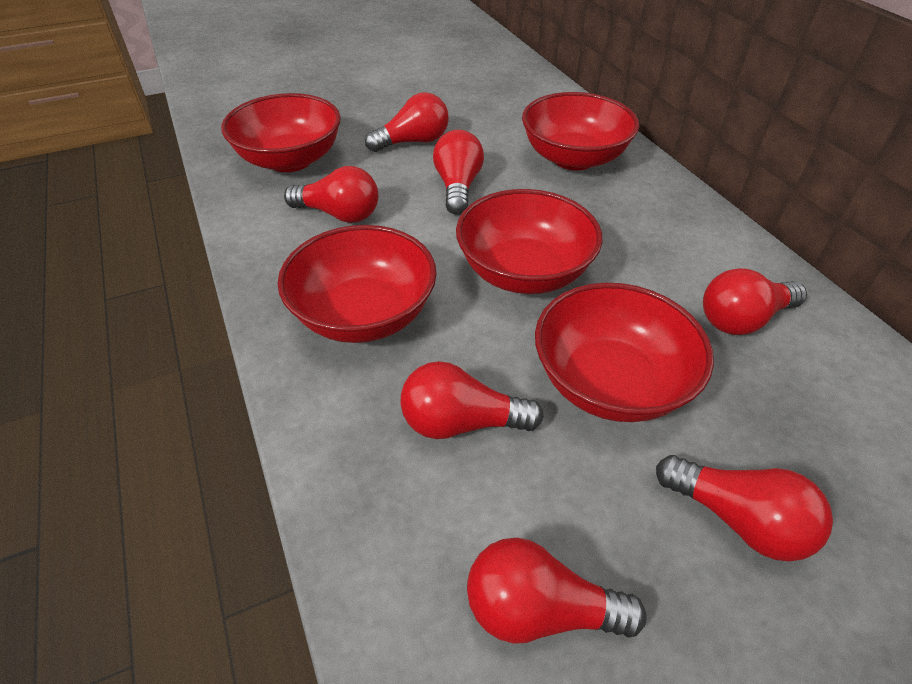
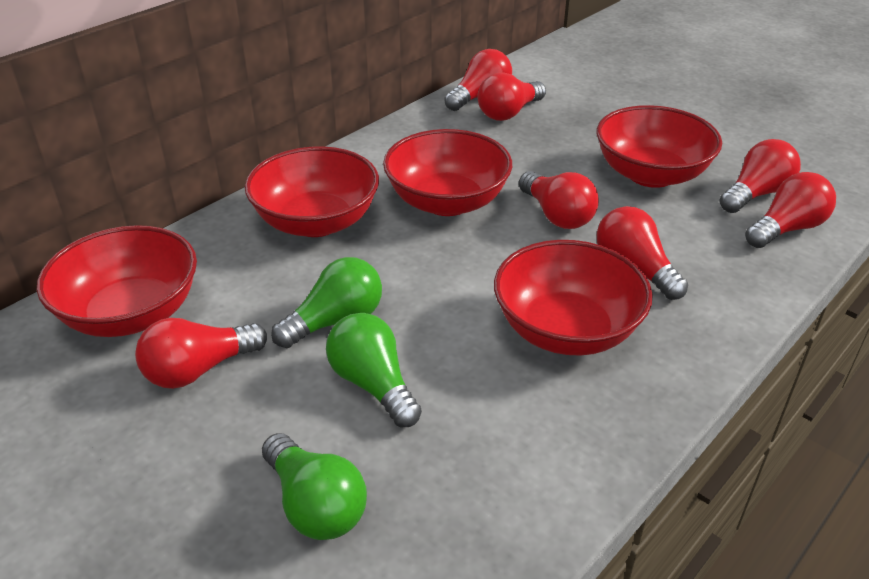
green light bulb: none = 0 -> [262,433,367,540] [271,257,382,348] [326,313,422,427] = 3

